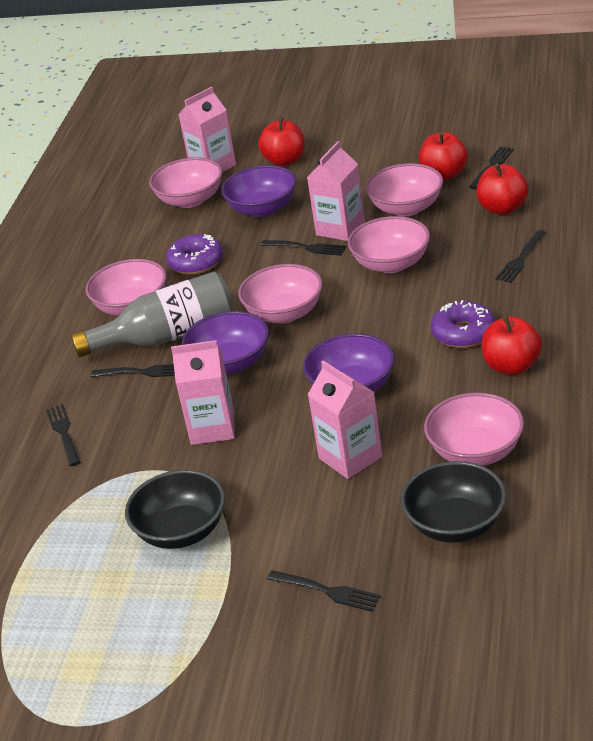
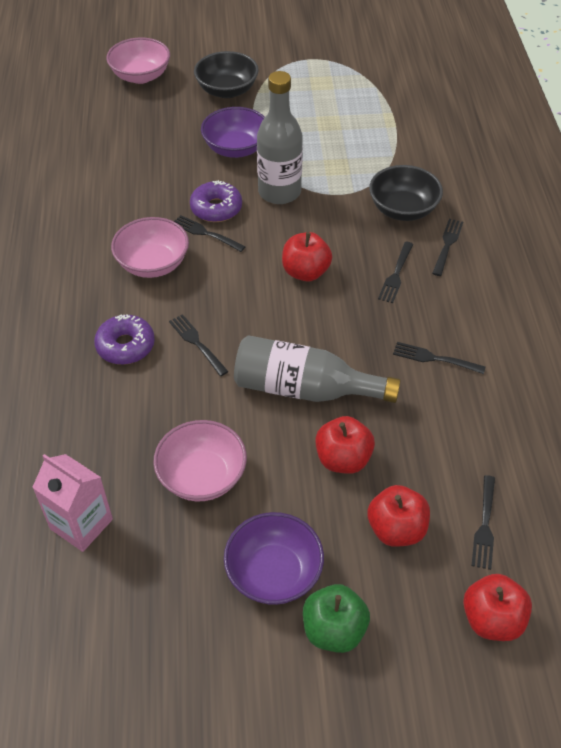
green apple: none = 0 -> [303,584,370,653] = 1
grey bottle: [71,272,234,357] = 1 -> [234,335,401,403] [257,71,303,204] = 2
pink bowl: [86,259,167,316] [149,157,222,208] [238,264,322,324] [348,216,430,273] [365,163,443,217] [424,392,524,466] = 6 -> [106,37,170,84] [111,217,189,278] [153,420,247,501] = 3
pink carton: [171,340,235,445] [179,87,236,172] [307,141,365,241] [308,361,382,479] = 4 -> [32,454,113,552] = 1
purple bowl: [182,311,269,374] [221,165,297,217] [303,333,394,392] = 3 -> [201,107,265,158] [224,512,324,605] = 2

